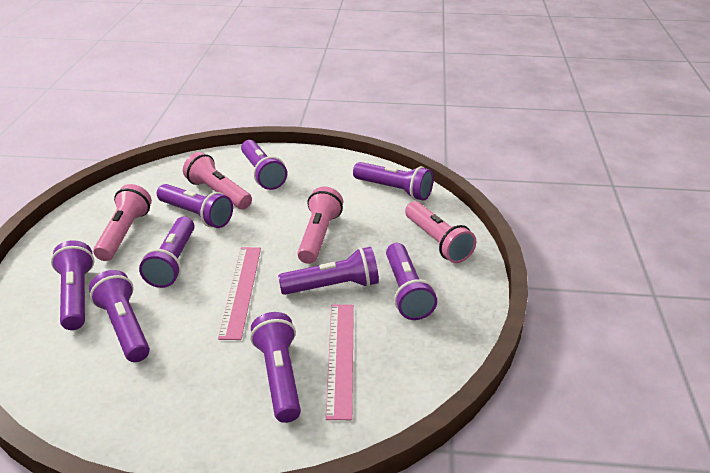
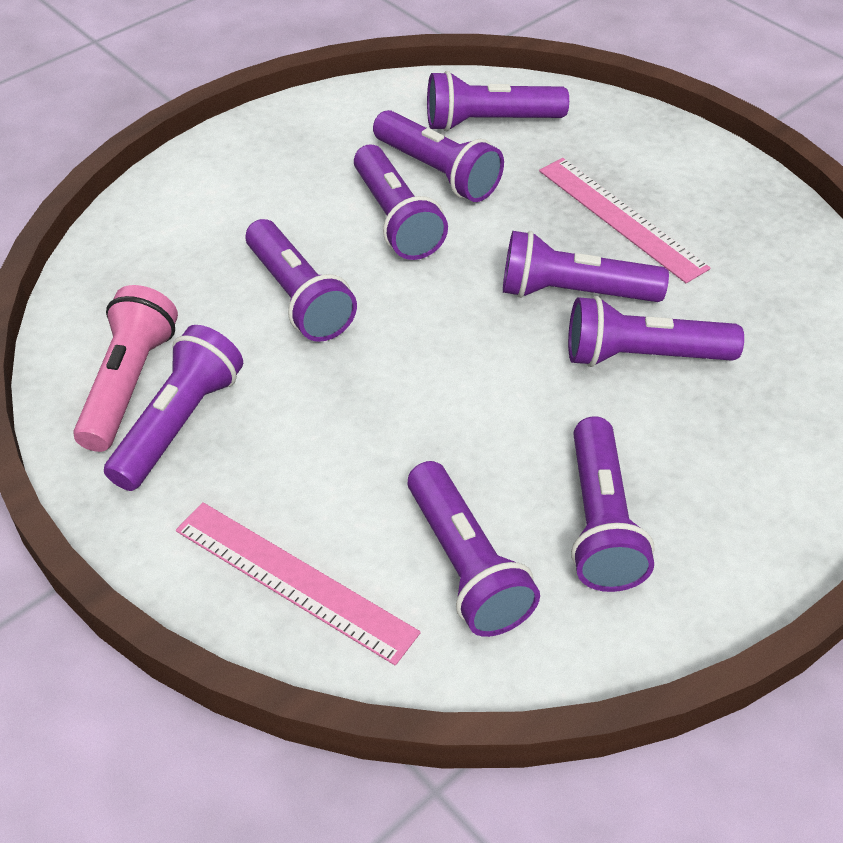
pink flashlight: [93,184,152,261] [183,152,252,209] [297,187,343,264] [405,201,476,263] = 4 -> [73,285,178,452] = 1

